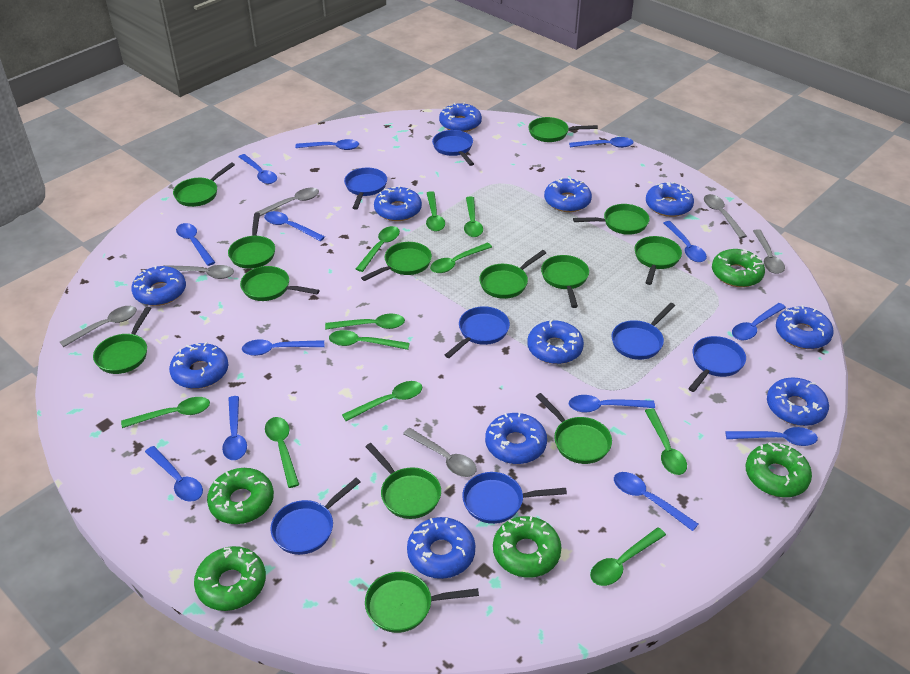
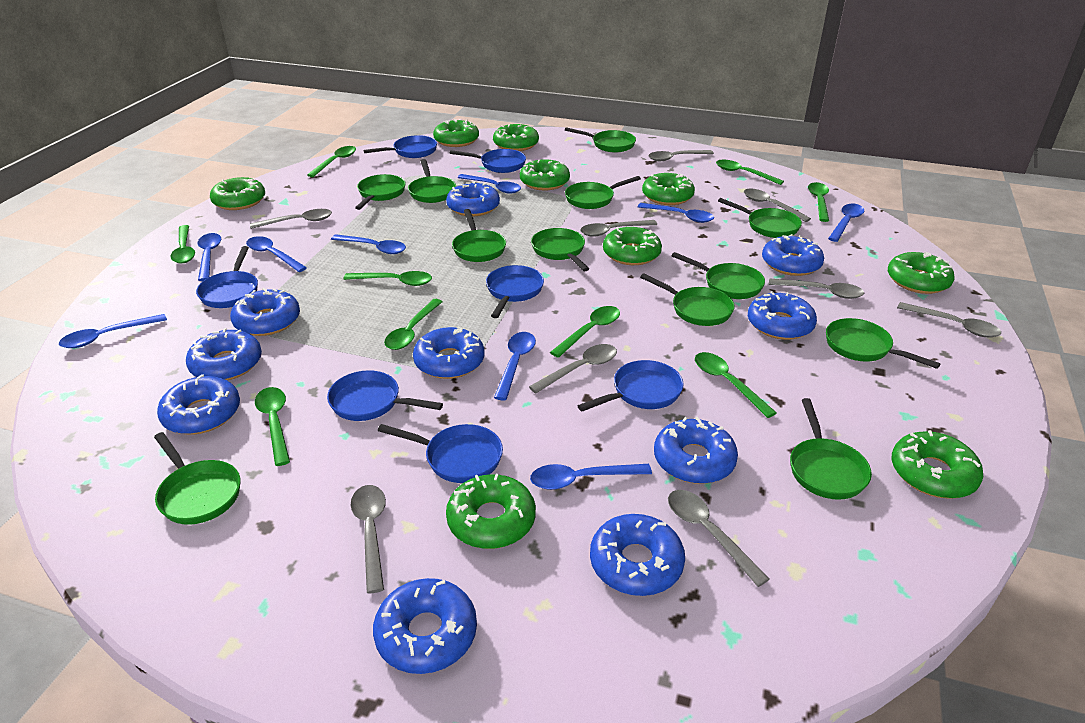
blue donut: [131,266,186,306] [169,342,228,389] [374,186,422,221] [407,517,475,579] [439,103,482,132] [485,413,547,464] [527,319,584,364] [544,177,592,212] [646,182,694,217] [767,378,829,426] [776,305,833,349] = 11 -> [157,374,240,434] [186,328,262,381] [230,288,300,336] [373,578,477,674] [413,326,484,379] [446,181,500,217] [590,514,685,596] [654,417,738,484] [748,291,817,340] [762,234,824,276] = 10
blue spoon: [145,446,203,502] [176,223,215,266] [222,396,247,460] [239,154,277,184] [242,339,324,356] [264,211,325,241] [295,139,359,150] [569,137,633,148] [569,395,655,413] [614,472,698,531] [664,221,707,262] [725,427,818,446] [732,303,786,340] = 13 -> [59,314,167,348] [198,233,221,281] [246,236,307,272] [331,234,406,254] [457,174,521,194] [494,332,536,400] [530,464,652,490] [638,203,714,223] [828,204,864,242] = 9
green donut: [194,546,266,611] [207,468,274,524] [493,516,562,578] [712,249,765,287] [746,442,812,497] = 5 -> [210,177,265,210] [433,119,479,147] [446,474,536,549] [493,124,539,151] [520,159,570,190] [603,227,662,265] [642,173,695,205] [888,252,955,294] [892,430,983,499] = 9
green pan: [93,307,151,374] [173,162,235,207] [228,213,275,269] [240,266,320,301] [361,242,432,281] [365,443,441,519] [365,572,479,633] [479,250,546,299] [528,117,598,142] [536,393,612,464] [541,255,589,308] [573,204,650,235] [635,236,682,285] = 13 -> [154,432,240,525] [355,174,406,210] [408,159,456,203] [452,209,506,262] [531,228,589,271] [565,127,636,152] [565,176,641,209] [640,273,735,326] [672,252,765,299] [718,198,802,238] [790,398,872,500] [826,318,940,369] = 12
green spoon: [121,397,210,428] [265,417,299,488] [325,314,405,330] [329,330,410,350] [342,381,422,421] [356,226,400,272] [426,191,445,232] [430,243,492,273] [464,197,483,237] [590,527,666,586] [645,408,687,475] = 11 -> [170,225,195,264] [255,387,290,466] [307,146,356,177] [344,271,432,286] [384,299,443,350] [550,306,620,358] [695,352,777,418] [716,160,784,185] [808,182,829,222] = 9
grey spoon: [60,306,137,347] [164,265,234,279] [255,188,319,216] [403,428,477,477] [704,194,747,238] [753,229,785,274] = 6 -> [250,209,332,229] [351,485,386,594] [529,344,617,393] [580,220,657,237] [648,150,714,161] [668,490,770,587] [744,189,811,222] [769,279,864,299] [897,302,1001,337] = 9

